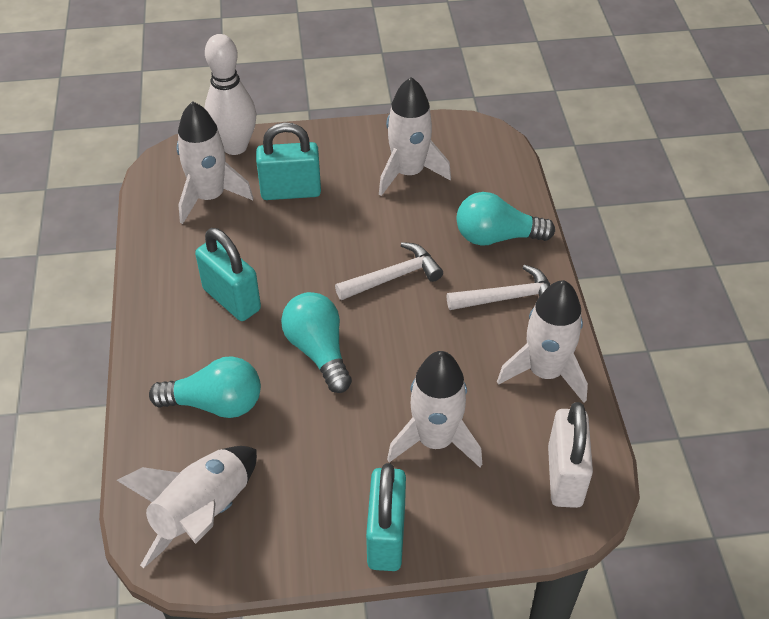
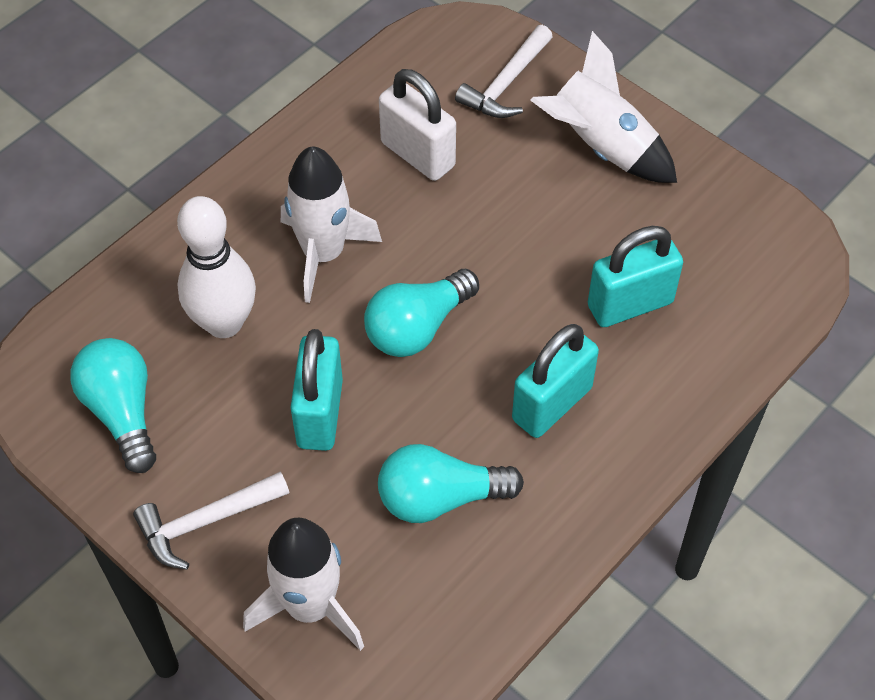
white rocket: [117,446,257,568] [176,101,253,224] [379,77,451,196] [387,351,482,467] [497,280,588,403] = 5 -> [243,518,364,651] [281,146,382,303] [530,31,677,183] = 3

